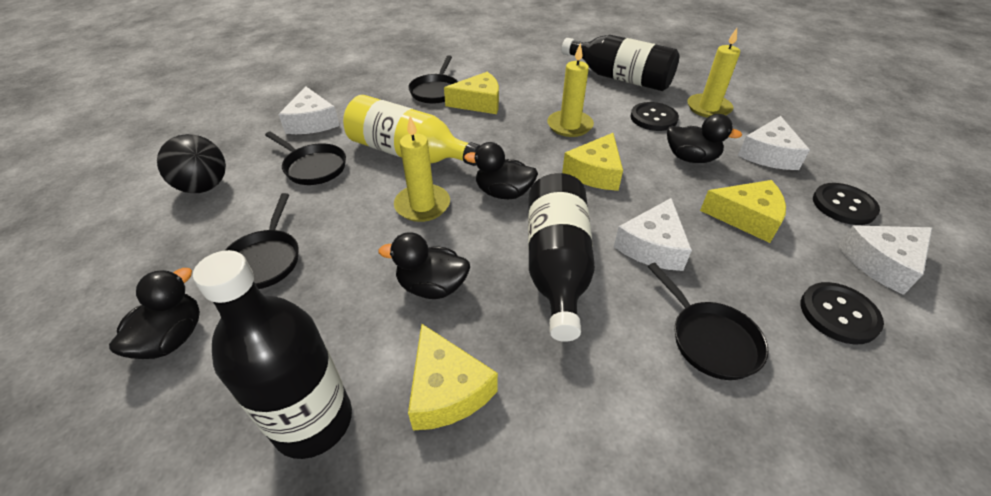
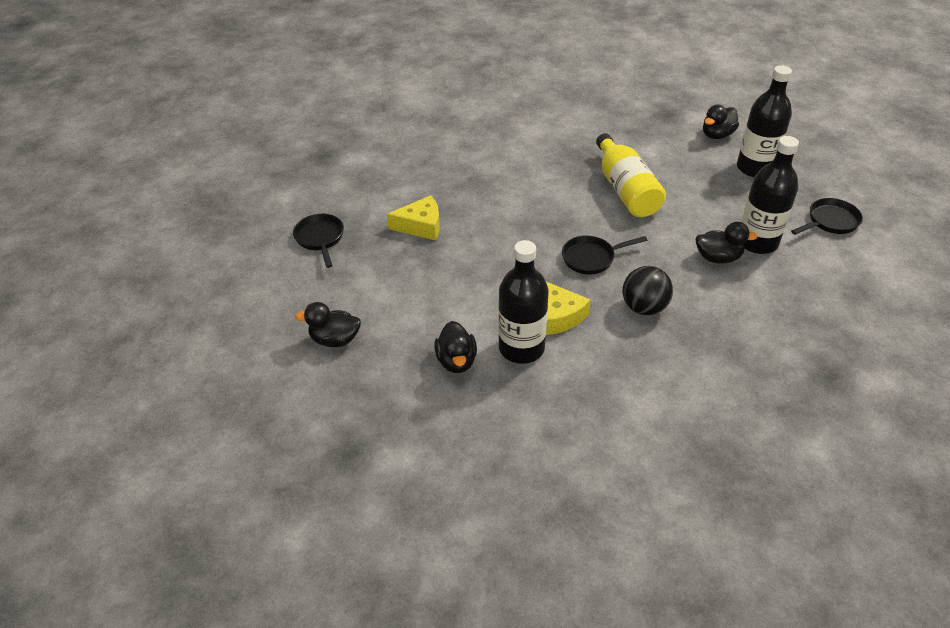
black button: [631,102,679,131] [801,282,884,344] [813,183,880,225] = 3 -> none = 0
black pan: [224,193,299,289] [265,132,346,185] [408,55,458,104] [648,262,769,380] = 4 -> [293,214,344,268] [562,236,647,274] [791,198,863,235] = 3
white cheese: [278,86,340,134] [614,198,692,271] [738,116,810,170] [838,226,932,295] = 4 -> none = 0
yellow candle: [394,116,450,222] [547,43,594,137] [687,28,740,118] = 3 -> none = 0
yellow cheese: [408,323,498,431] [444,72,499,114] [562,133,623,191] [700,180,786,243] = 4 -> [387,195,440,241] [546,282,591,335] = 2

